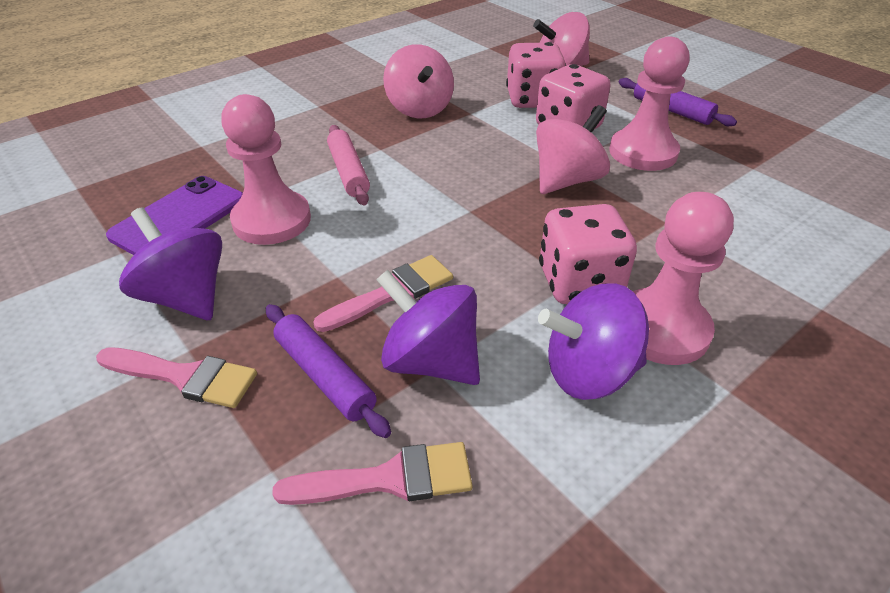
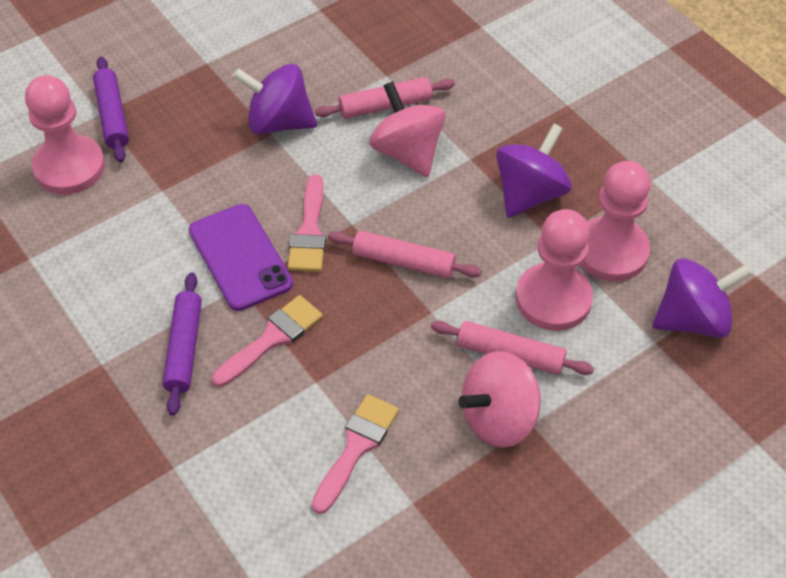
pink dice: [506,42,566,108] [536,64,610,129] [539,204,637,304] = 3 -> none = 0
pink rolling pin: [327,125,370,206] = 1 -> [315,77,455,119] [328,230,482,278] [431,321,594,375] = 3
pink spinning top: [383,44,454,118] [533,12,590,66] [536,105,610,194] = 3 -> [369,81,445,177] [458,351,541,448] = 2

